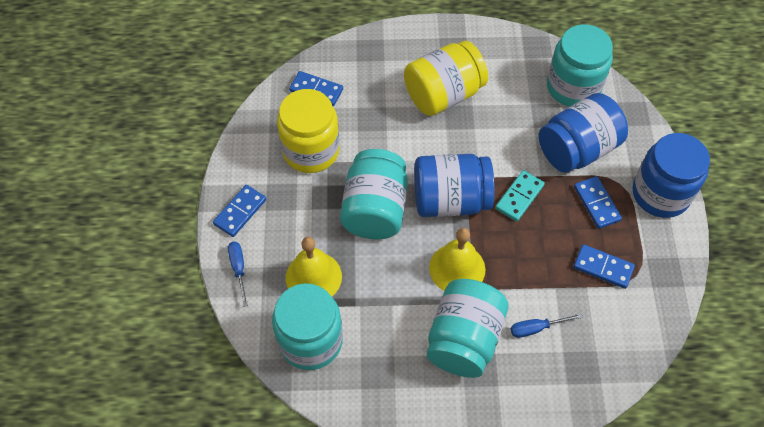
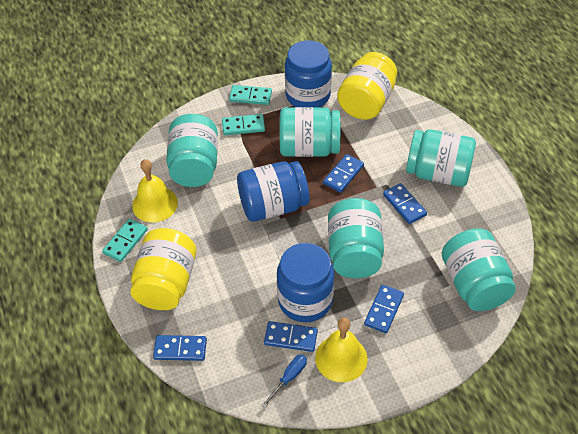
blue domino: [213,185,266,237] [289,71,343,106] [574,176,622,229] [574,244,635,289] = 4 -> [153,335,207,361] [264,321,318,352] [323,154,364,193] [364,285,404,333] [383,183,427,224] = 5
blue screwdriver: [228,242,248,307] [511,314,583,338] = 2 -> [261,355,307,408] = 1
turquoise domino: [495,170,545,222] = 1 -> [102,219,148,262] [222,114,265,135] [229,85,272,105] = 3
turquoise jar: [272,283,343,370] [340,149,408,239] [426,279,509,378] [547,24,613,107] = 4 -> [166,114,218,187] [279,107,340,157] [328,198,384,278] [406,129,476,187] [442,228,516,311] = 5

